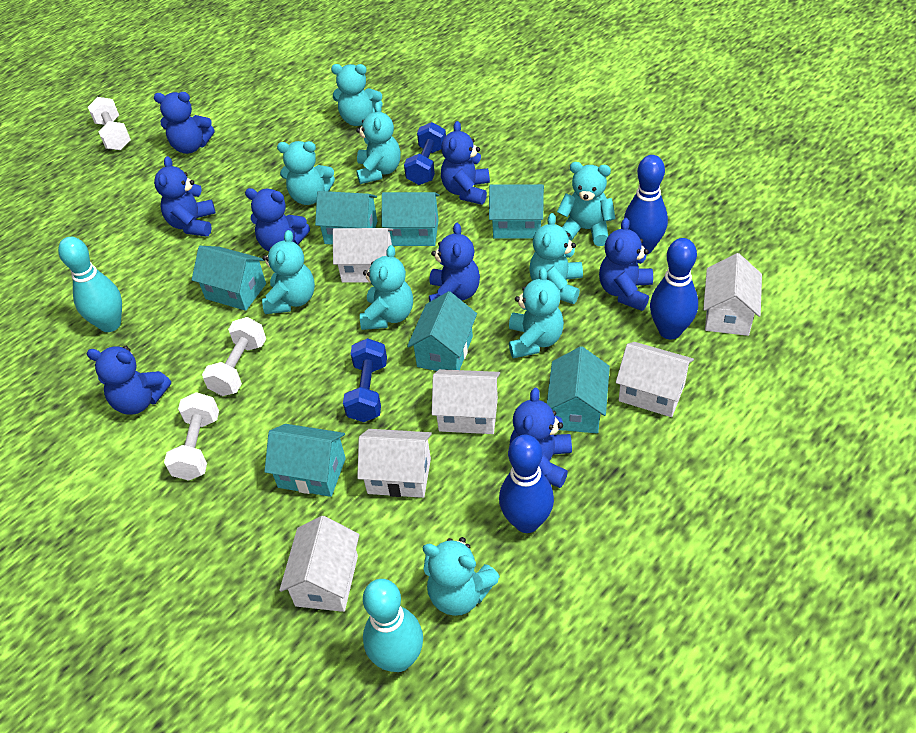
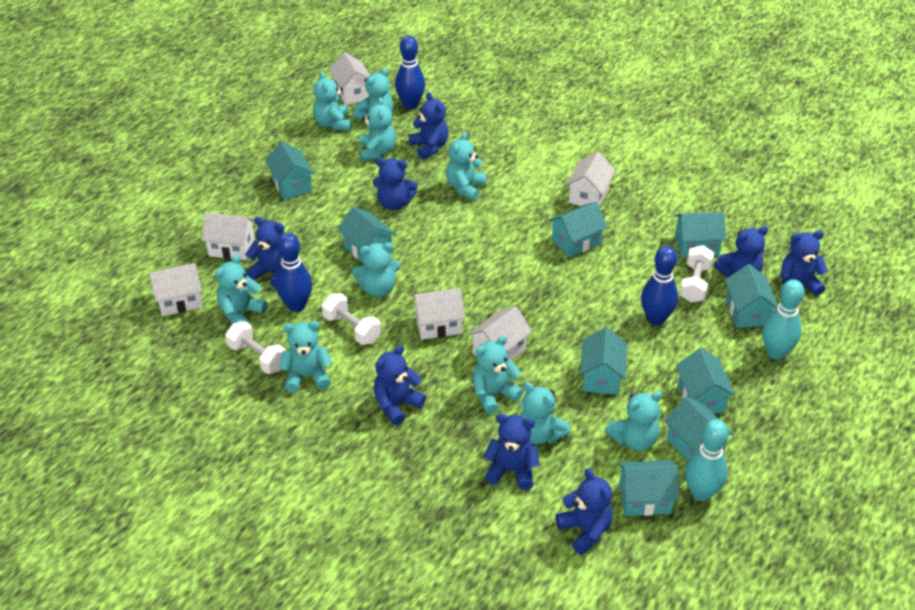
blue dumbbell: [343,338,387,422] [404,122,446,185] = 2 -> none = 0
turquoise house: [192,246,266,311] [264,424,346,497] [315,191,377,245] [382,192,439,246] [407,291,477,371] [489,184,544,239] [547,346,610,433] = 7 -> [265,141,315,200] [338,207,396,264] [549,202,607,257] [580,327,627,395] [618,460,679,516] [665,397,734,460] [675,212,726,257] [676,348,735,414] [725,264,778,328] = 9
turquoise teddy bear: [262,230,315,314] [277,141,335,205] [331,64,383,126] [356,102,401,184] [360,245,413,330] [423,537,500,616] [509,267,564,358] [529,213,583,304] [557,162,616,246] = 9 -> [215,254,267,324] [279,321,332,392] [313,71,351,130] [352,243,401,297] [353,68,393,121] [359,97,396,161] [446,131,487,201] [473,336,523,414] [520,382,571,444] [605,391,663,451] = 10

